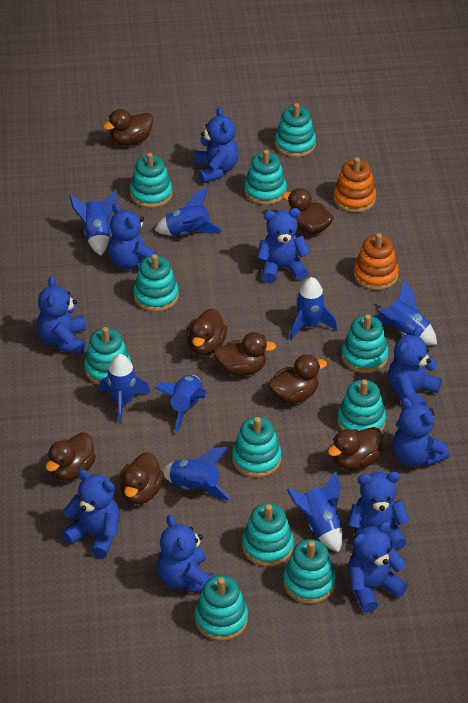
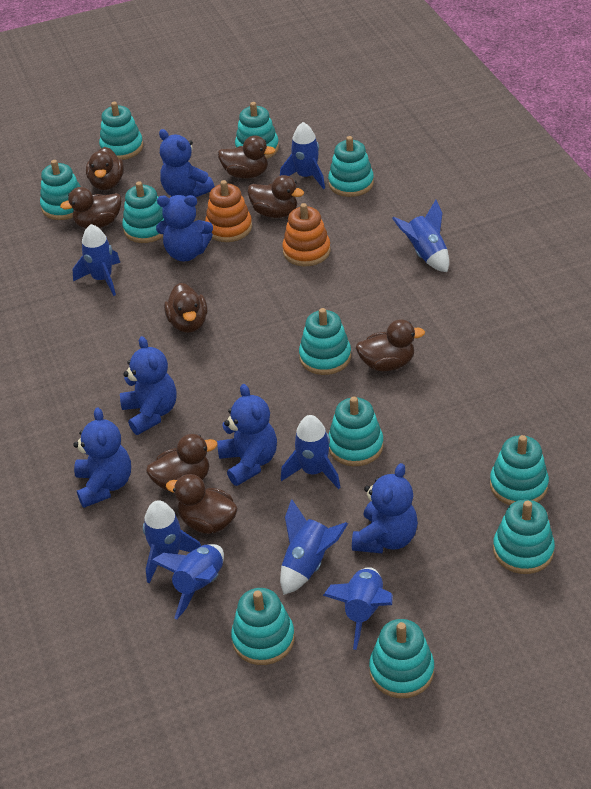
blue teddy bear: [37,276,86,354] [61,469,120,558] [108,203,158,271] [157,515,214,593] [194,107,239,183] [257,208,310,283] [348,472,410,550] [348,522,408,613] [388,326,442,406] [393,398,450,467] = 10 -> [73,408,131,508] [120,336,177,435] [156,195,213,261] [159,129,215,198] [217,384,277,486] [352,463,418,553] = 6

